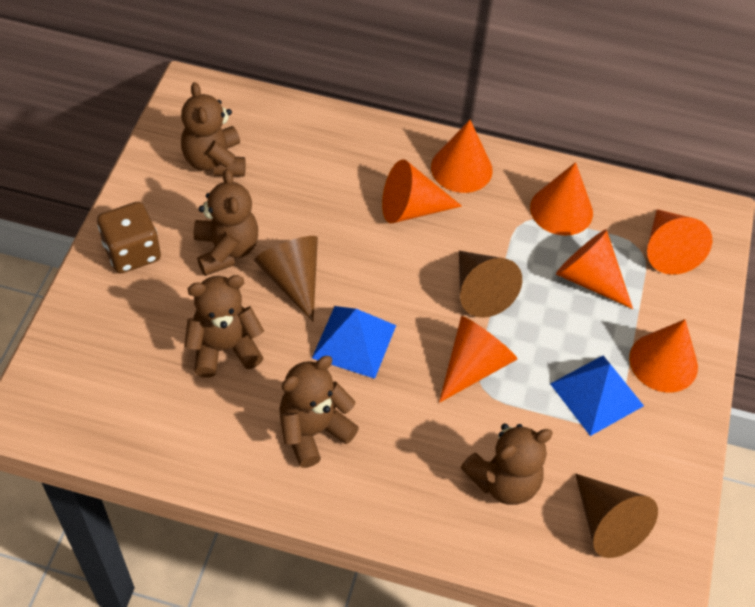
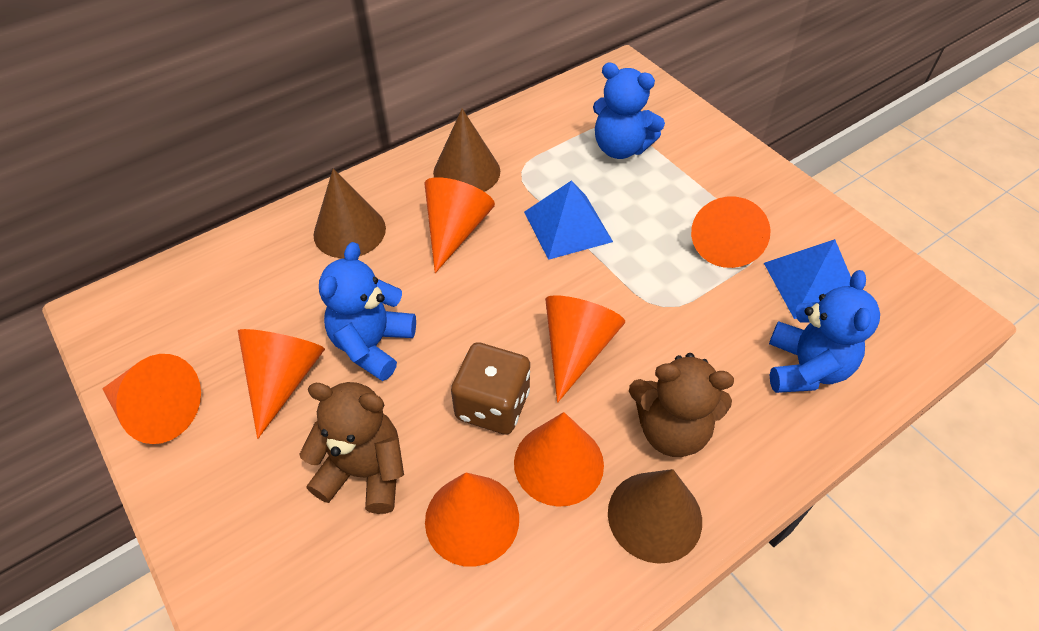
blue teddy bear: none = 0 -> [319,242,416,381] [593,62,665,159] [769,270,880,393] = 3
brown teddy bear: [181,82,246,176] [184,275,264,378] [194,169,258,276] [279,356,359,468] [461,424,553,505] = 5 -> [299,382,404,514] [629,353,734,457] = 2

